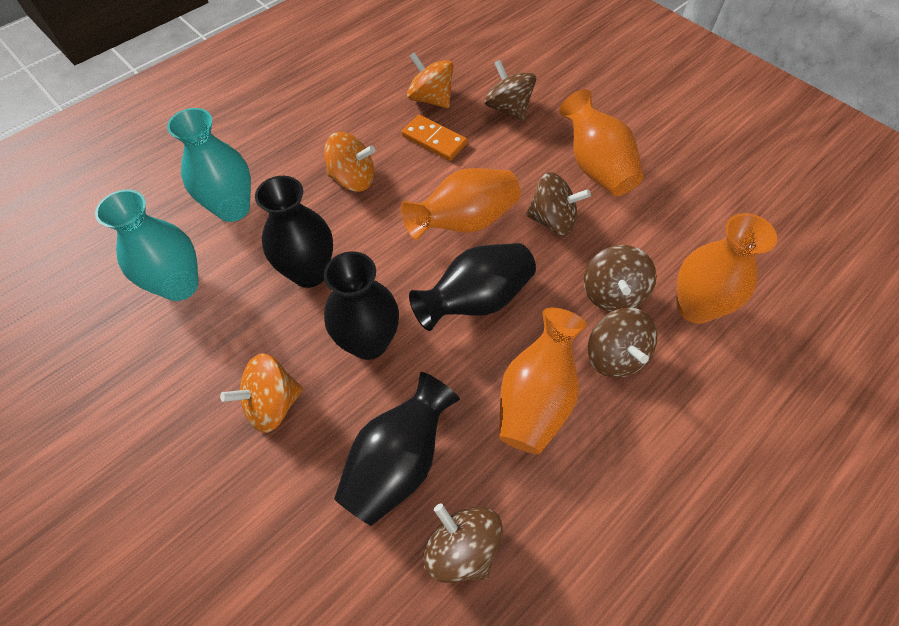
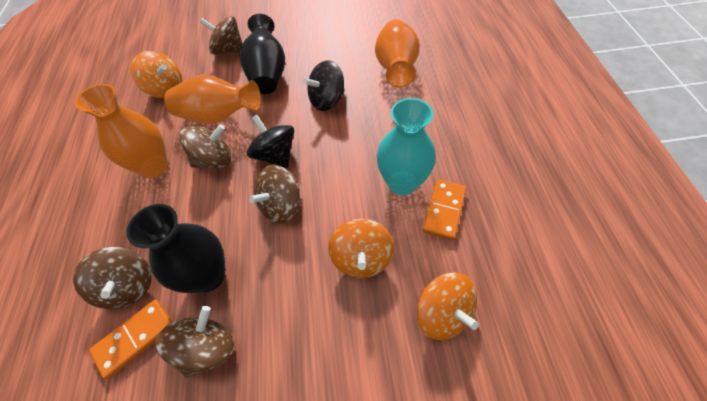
black spinning top: none = 0 -> [247,115,294,168] [303,60,345,111] = 2
black vase: [255,176,333,288] [324,252,399,360] [334,372,460,526] [409,243,536,331] = 4 -> [127,204,225,293] [239,14,285,94] = 2
orange domino: [401,114,467,161] = 1 -> [89,300,173,379] [423,179,466,240] = 2
orange vase: [401,168,520,240] [499,308,586,454] [559,89,643,196] [677,213,777,324] = 4 -> [75,84,168,178] [164,75,261,124] [375,19,420,88] = 3
turquoise vase: [95,189,199,301] [167,108,251,222] = 2 -> [377,98,436,196] = 1

